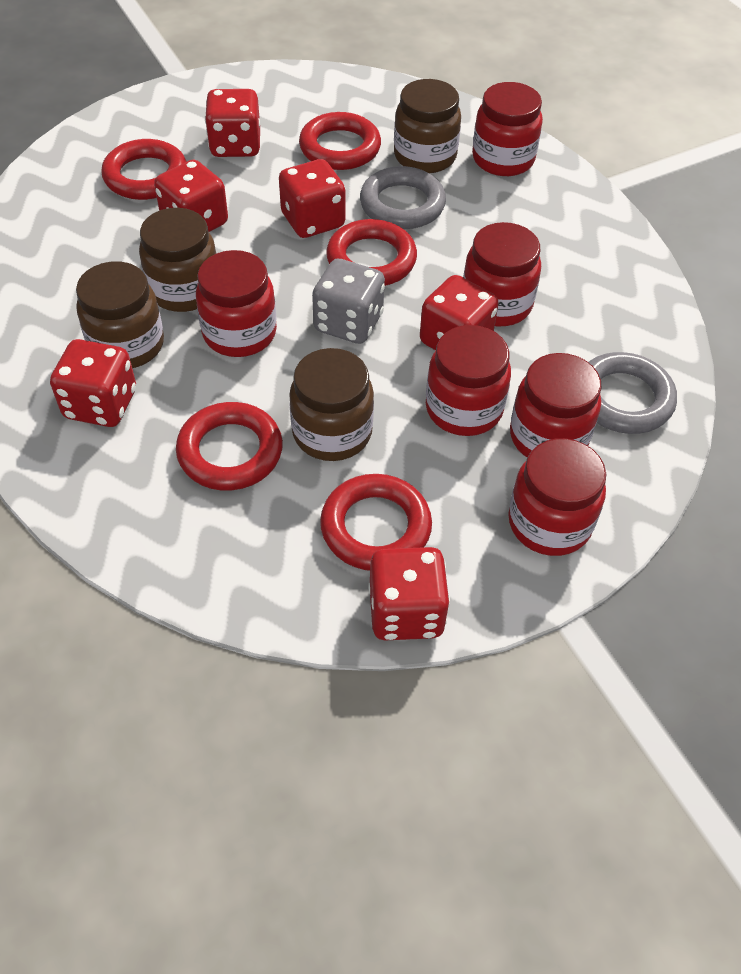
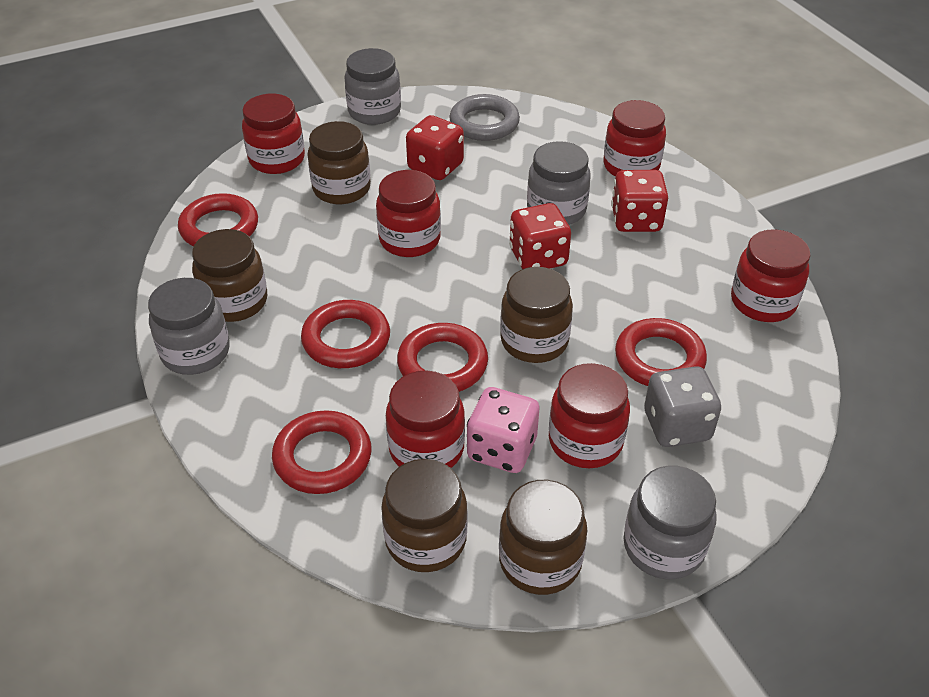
brown jar: [76,261,164,368] [139,208,216,312] [289,348,374,461] [394,79,461,173] = 4 -> [192,229,267,322] [308,121,371,204] [381,459,467,572] [499,480,588,595] [500,267,573,363] = 5
grey jar: none = 0 -> [148,278,230,375] [344,48,401,125] [527,141,591,225] [624,466,717,579] = 4
grey ring: [360,166,446,229] [588,352,677,434] = 2 -> [449,94,520,141] = 1
pink dice: none = 0 -> [467,387,540,473] = 1
red dice: [50,339,136,427] [154,160,228,232] [205,89,260,157] [279,159,345,238] [368,547,450,641] [420,275,499,350] = 6 -> [406,115,464,180] [509,203,571,269] [611,170,668,232] = 3

